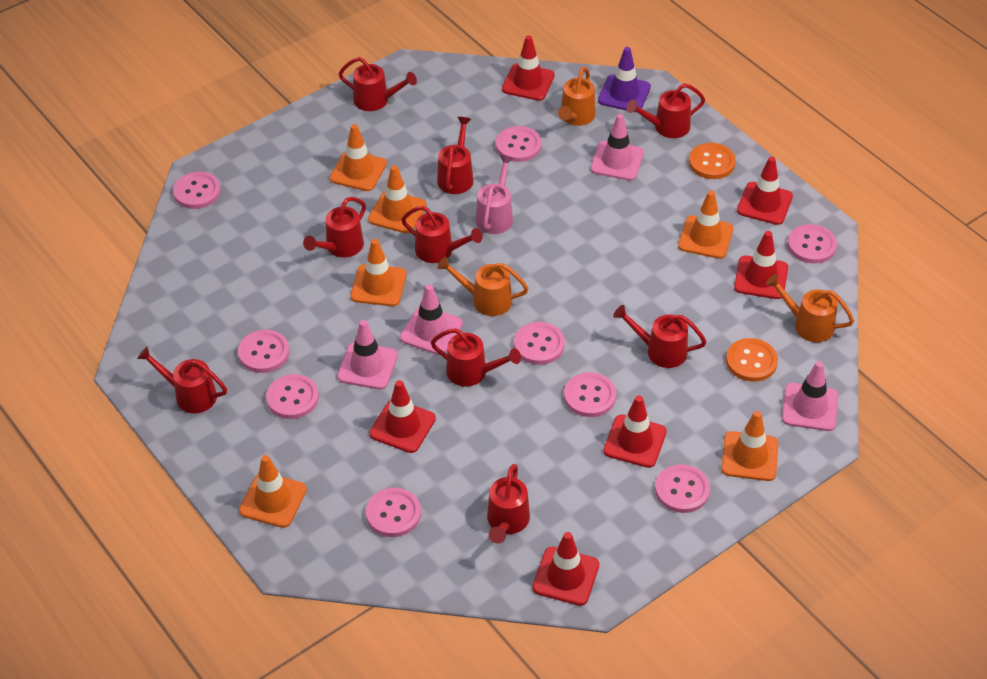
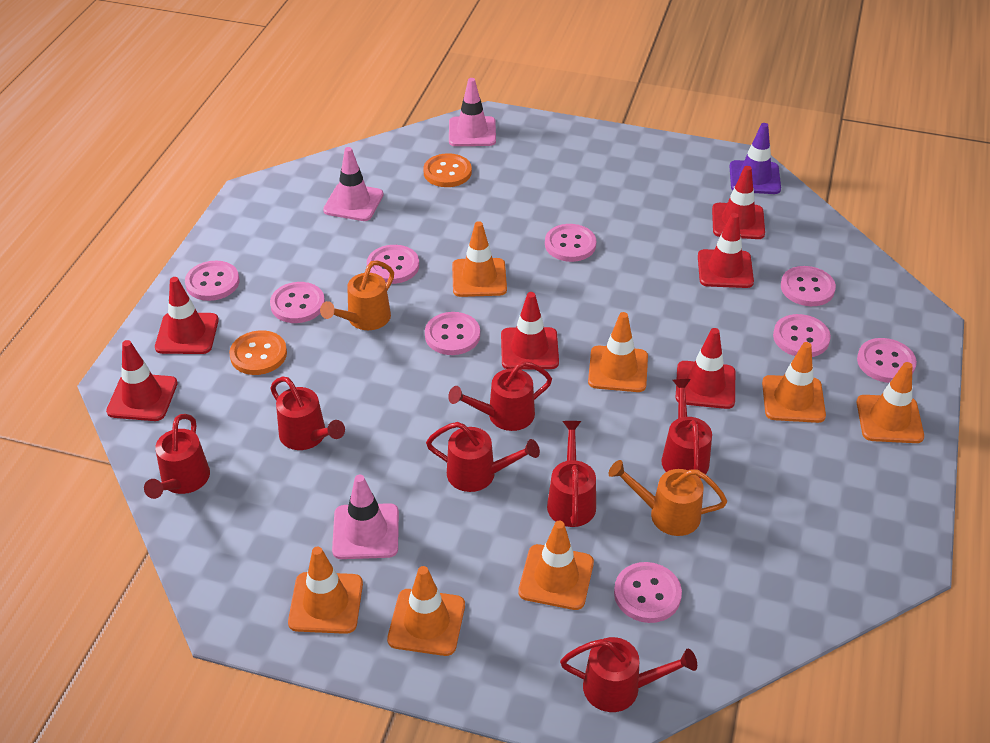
orange traffic cone: [239,455,307,528] [330,124,387,191] [351,239,406,306] [368,165,427,234] [678,191,733,259] [721,411,778,481] = 6 -> [288,547,363,634] [387,566,465,656] [452,221,507,297] [518,521,594,610] [588,312,648,392] [762,342,826,423] [857,362,924,443] = 7
orange watering can: [437,257,529,316] [558,67,596,126] [766,274,854,342] = 3 -> [320,260,394,330] [609,460,727,536] = 2
pink traffic cone: [337,320,398,390] [400,284,463,355] [591,114,644,181] [782,361,838,431] = 4 -> [323,147,384,221] [332,475,399,559] [449,78,496,146] = 3
pink watering can: [476,155,513,234] = 1 -> none = 0
red watering can: [137,346,227,413] [303,197,366,257] [339,57,417,111] [401,206,482,263] [431,328,521,387] [437,117,474,194] [487,464,530,544] [613,305,707,368] [627,83,705,138] = 9 -> [144,414,210,499] [270,377,345,450] [426,422,540,492] [448,361,552,431] [547,421,596,527] [560,637,697,712] [662,379,712,478] = 7

